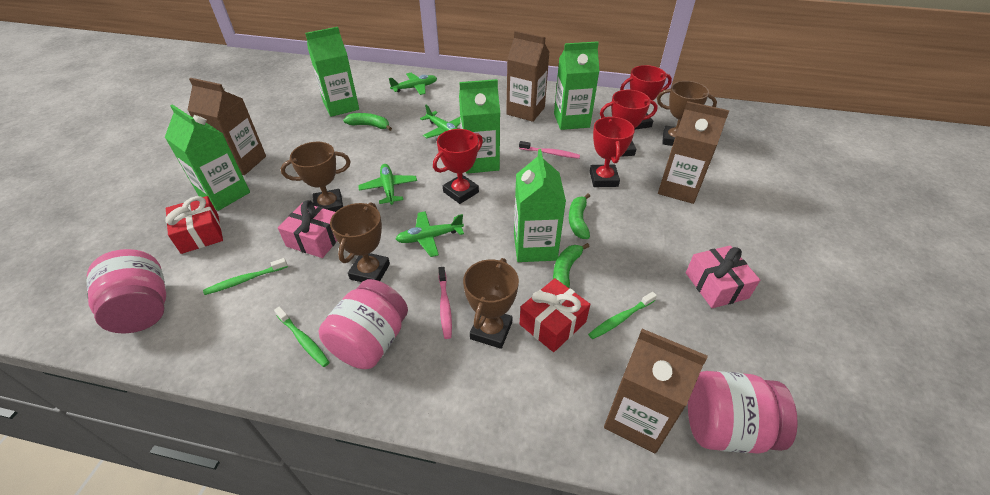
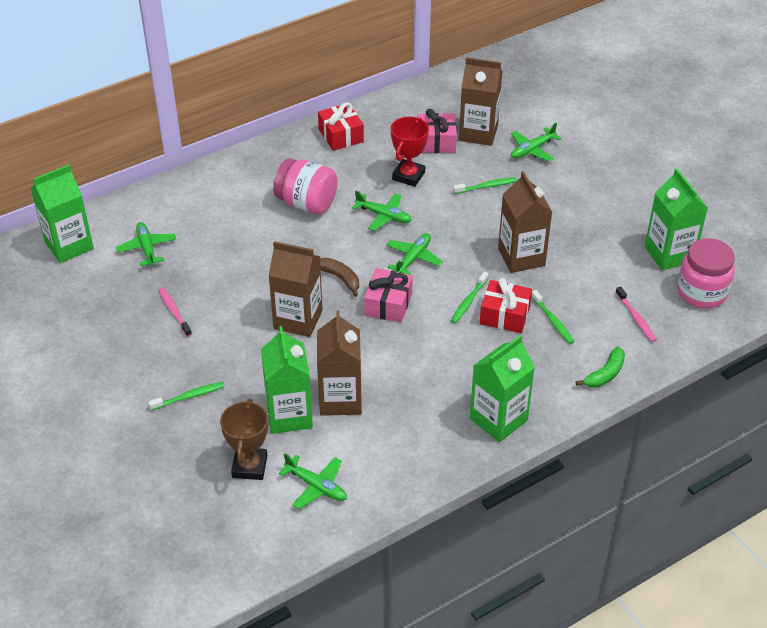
brown banana: none = 0 -> [320,258,359,297] = 1
brown trophy: [281,142,351,212] [330,202,390,282] [463,258,519,349] [657,81,717,146] = 4 -> [220,399,268,480] = 1
green banana: [343,113,392,131] [553,243,590,288] [569,194,590,239] = 3 -> [576,346,625,388] = 1
green carton: [165,104,250,211] [305,27,359,117] [459,79,500,174] [514,149,566,262] [554,41,600,130] = 5 -> [31,165,94,263] [261,326,313,434] [470,335,535,442] [645,168,708,270] = 4
green plane: [358,164,417,205] [389,73,437,95] [396,211,464,257] [420,105,461,138] = 4 -> [116,222,176,266] [279,453,347,509] [352,190,412,231] [386,233,443,275] [511,123,562,162] = 5
green toothbrush: [203,258,288,295] [274,307,330,367] [588,292,657,339] = 3 -> [148,382,225,410] [451,272,489,323] [453,177,517,194] [531,290,574,344] = 4
pink jar: [87,249,166,334] [319,279,408,369] [688,371,798,454] = 3 -> [273,158,338,214] [677,238,735,308] = 2
red trophy: [433,129,483,204] [590,117,635,187] [600,90,658,157] [620,65,672,130] = 4 -> [391,117,429,187] = 1

